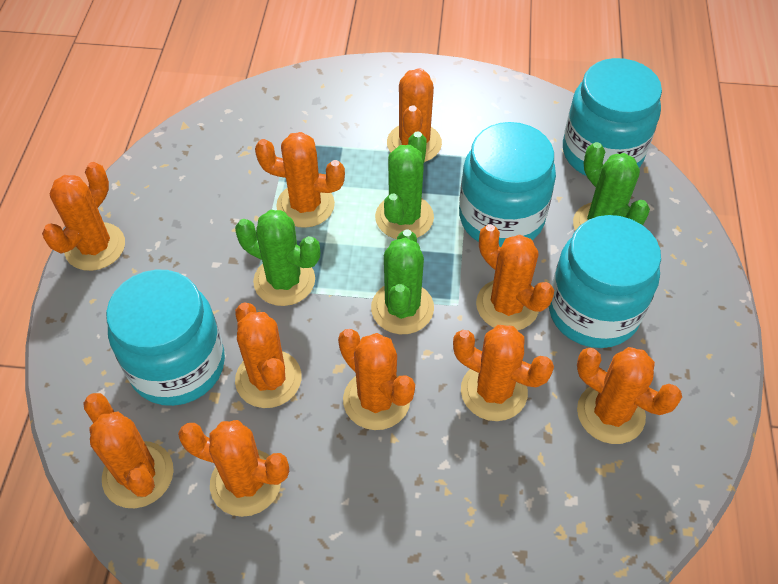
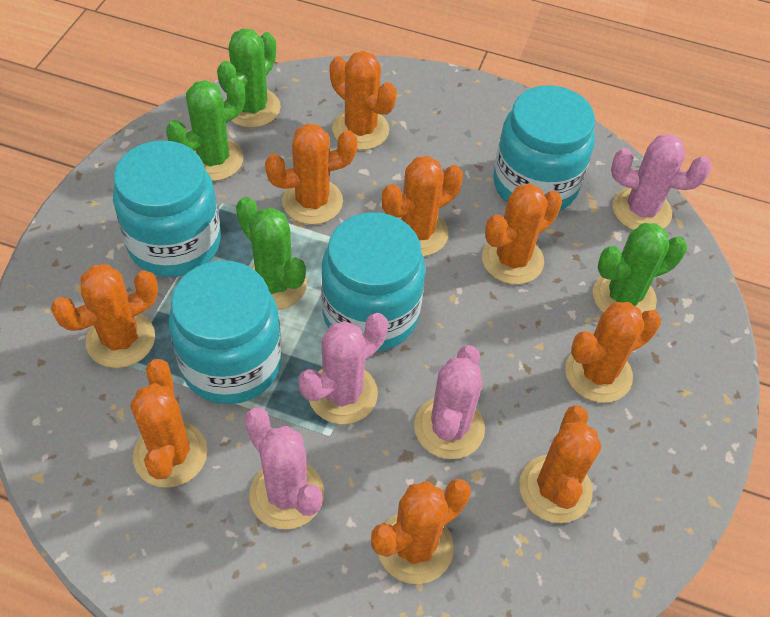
orange cactus: [42,162,125,271] [83,393,174,508] [178,420,289,517] [235,302,301,408] [255,132,345,228] [338,329,415,430] [387,68,442,162] [453,325,554,421] [476,224,554,331] [577,347,682,444] = 10 -> [51,264,158,368] [130,359,207,488] [265,123,358,225] [330,51,397,150] [371,479,471,584] [382,156,463,256] [482,184,562,284] [519,405,601,523] [565,302,661,403] = 9
pink cactus: none = 0 -> [245,407,324,529] [298,313,388,424] [414,345,485,459] [611,134,712,230] = 4

